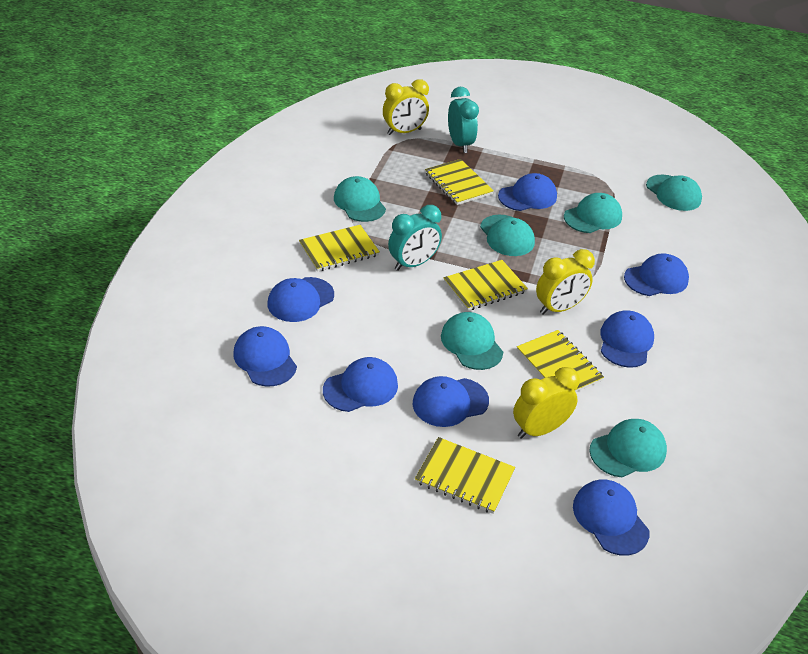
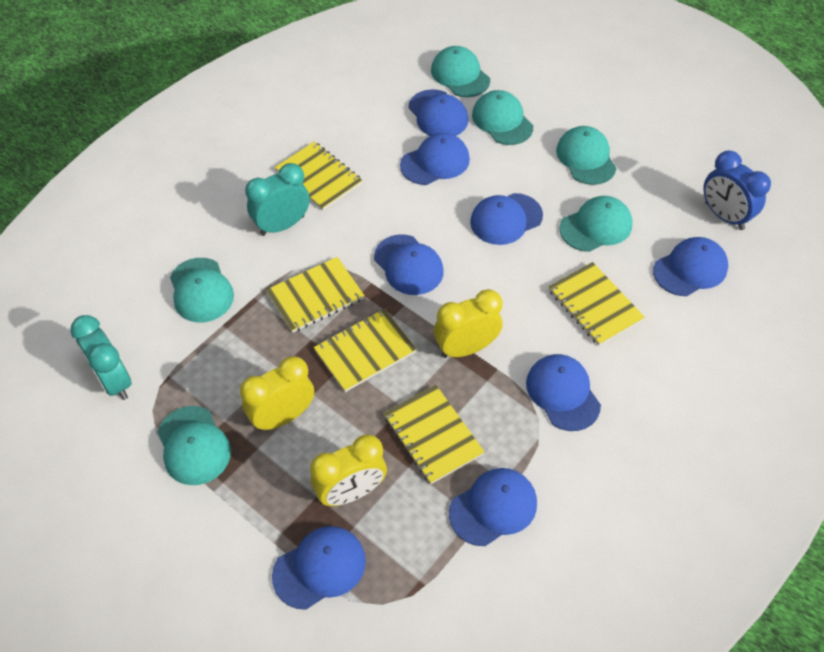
blue clock: none = 0 -> [703,150,771,230] = 1

